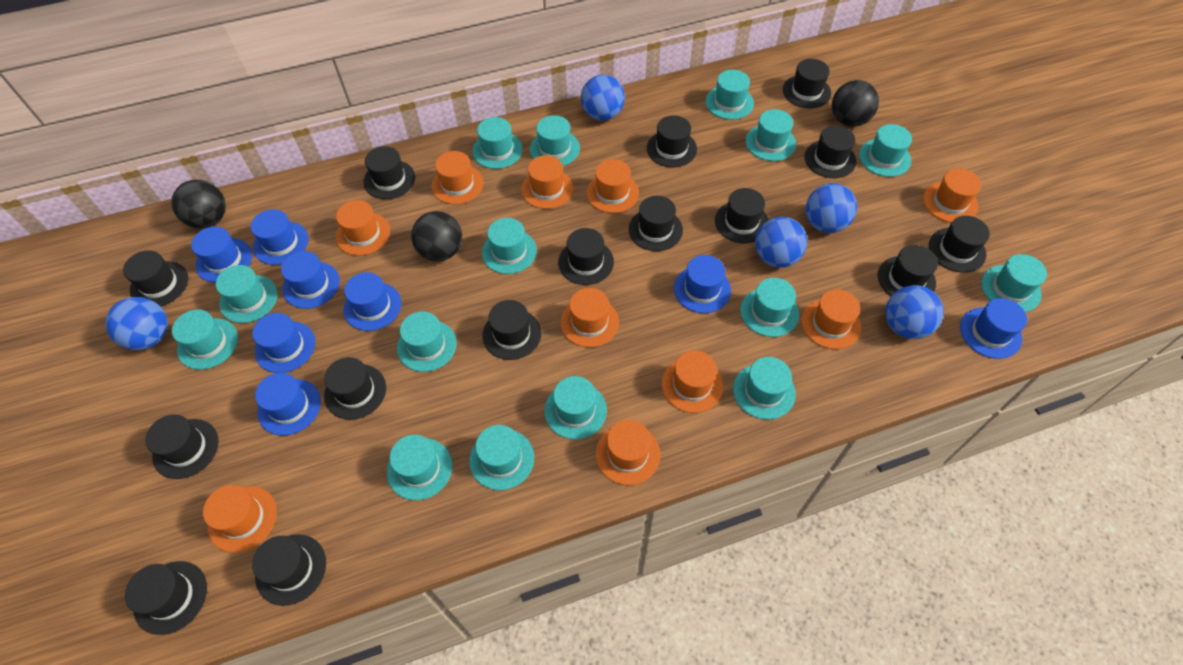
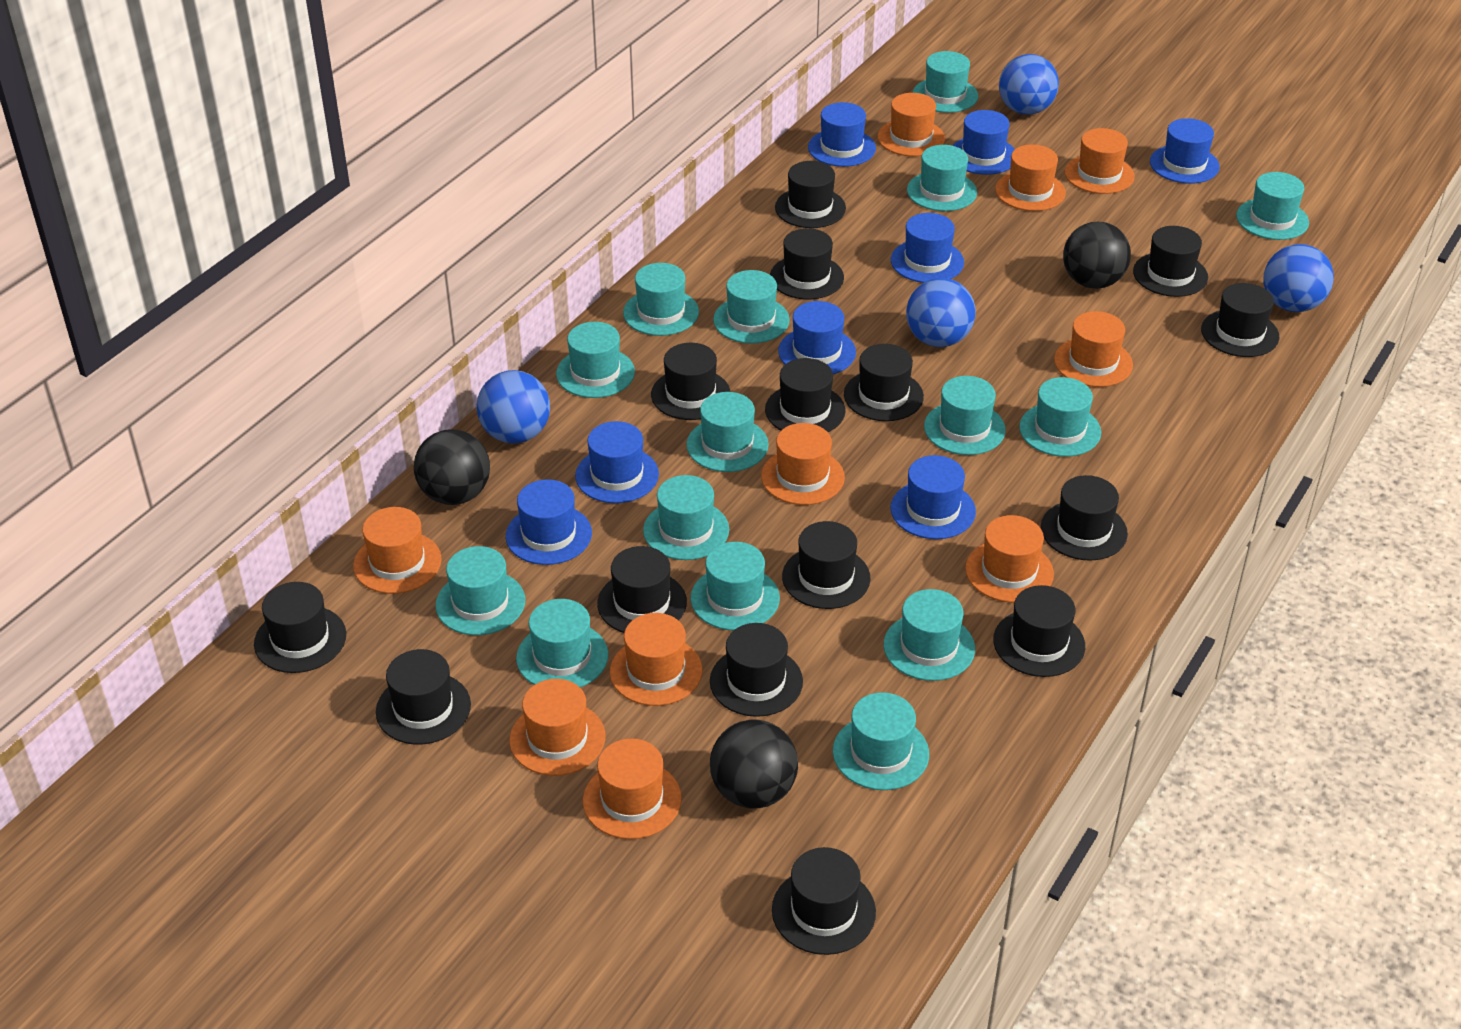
blue ball: [105,297,168,350] [581,75,625,121] [755,217,807,268] [805,183,857,233] [885,285,944,339] = 5 -> [477,370,550,443] [906,278,975,347] [999,54,1059,115] [1263,244,1334,312] = 4

